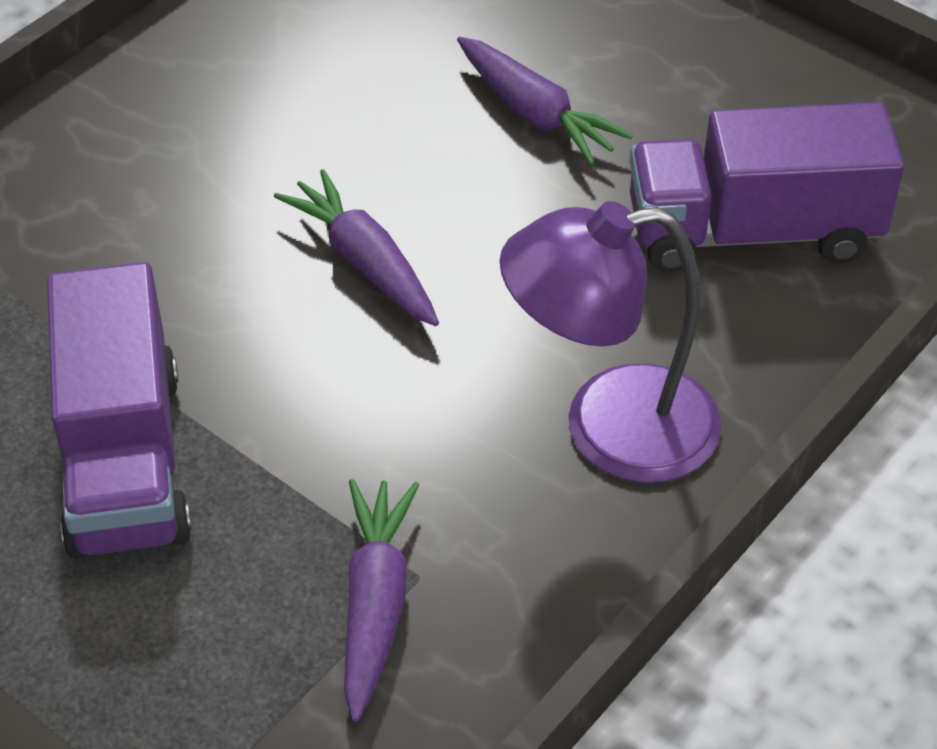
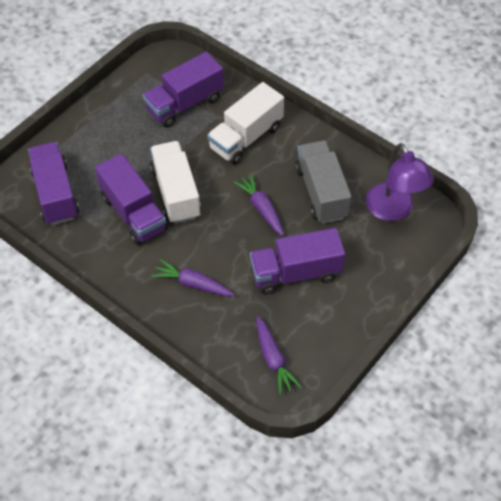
grey truck: none = 0 -> [295,141,352,224] = 1
purple truck: [47,262,192,559] [629,102,904,272] = 2 -> [28,142,79,225] [95,153,168,245] [143,52,224,128] [250,228,345,294] = 4
white truck: none = 0 -> [150,141,201,224] [207,82,284,165] = 2

